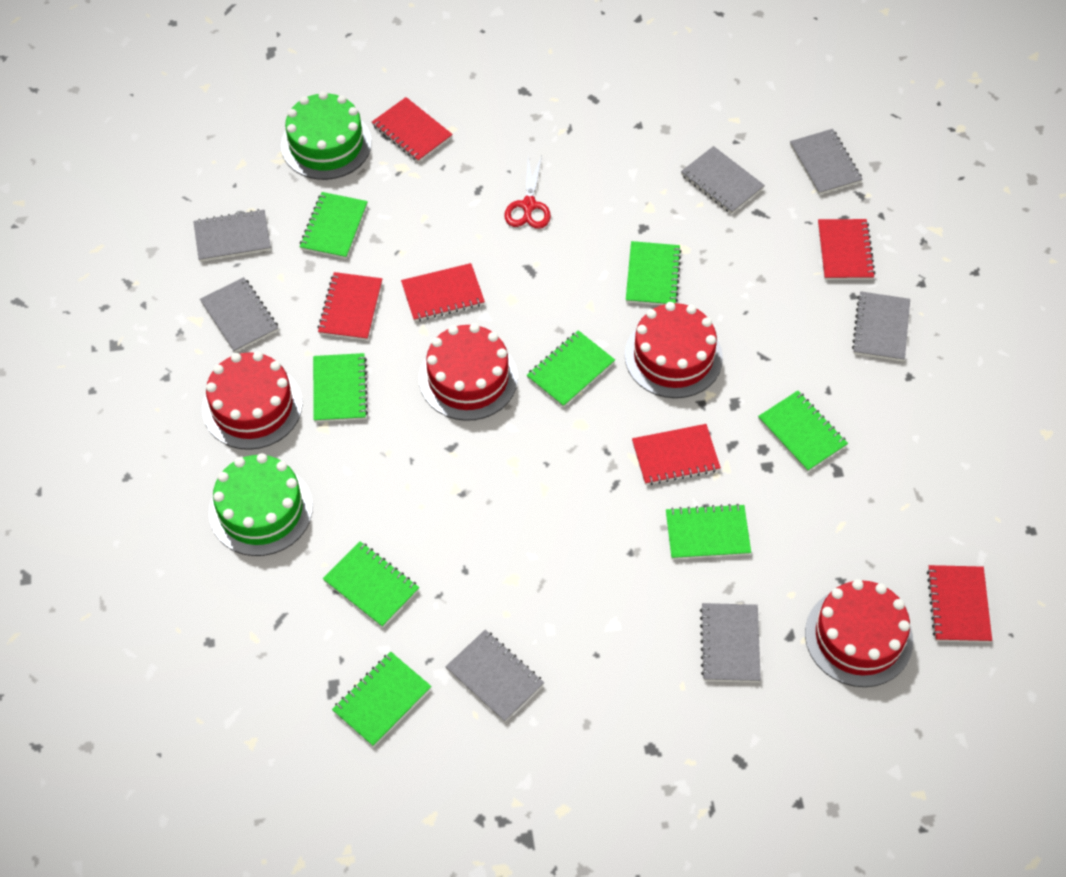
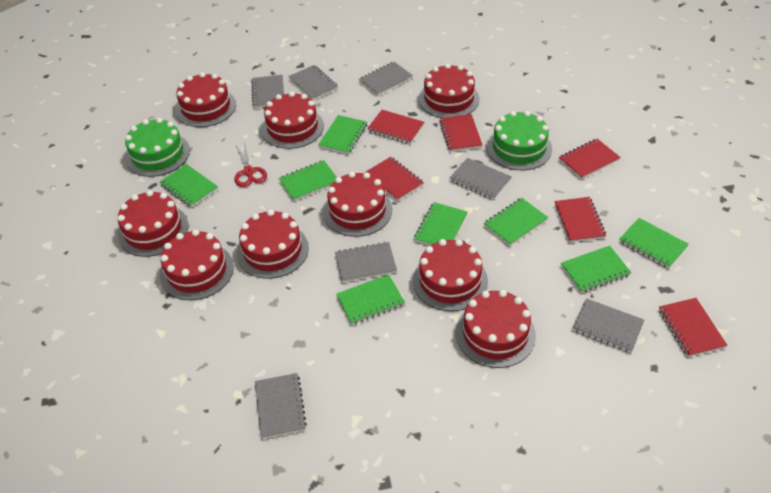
red cake: [202,352,302,450] [419,323,518,421] [625,302,723,398] [805,579,913,687] = 4 -> [117,190,188,257] [160,229,234,300] [176,72,236,127] [237,209,309,279] [262,91,324,149] [323,172,392,237] [413,239,488,311] [419,63,480,118] [456,290,536,368] = 9

